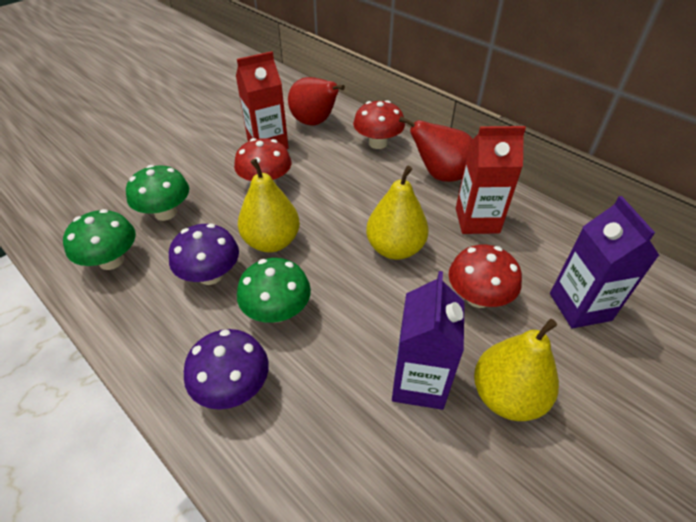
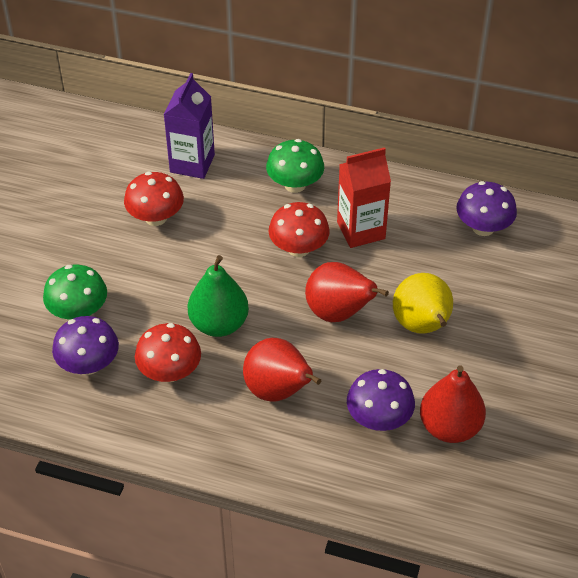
green mushroom: [63,209,136,270] [126,165,189,221] [237,258,311,323] = 3 -> [43,265,107,319] [266,139,324,193] = 2
green pear: none = 0 -> [188,255,249,337] = 1
purple carton: [392,271,464,410] [550,196,660,328] = 2 -> [164,73,215,179] = 1
purple mushroom: [169,224,239,285] [184,329,269,410] = 2 -> [52,316,119,375] [347,369,415,431] [456,181,517,236] = 3
red carton: [236,51,289,149] [456,126,526,234] = 2 -> [337,147,391,248] = 1
red pear: [288,77,345,125] [399,117,472,182] = 2 -> [243,338,321,401] [305,262,389,322] [420,365,486,443] = 3
yellow pear: [238,158,300,253] [366,166,429,260] [474,319,559,421] = 3 -> [393,273,453,334] = 1

